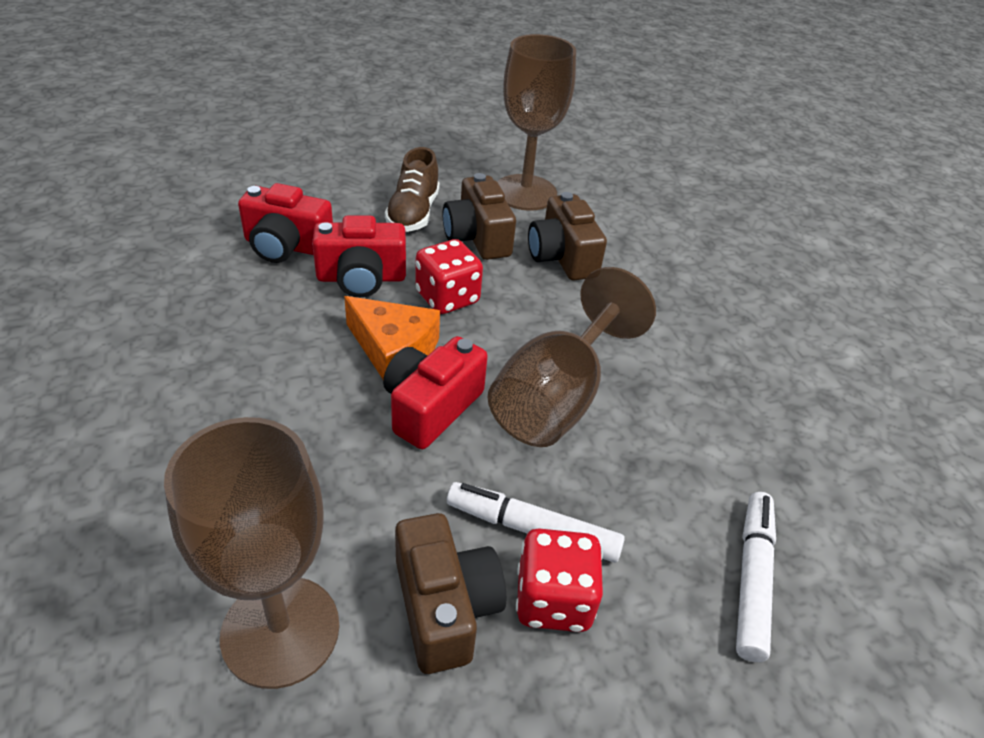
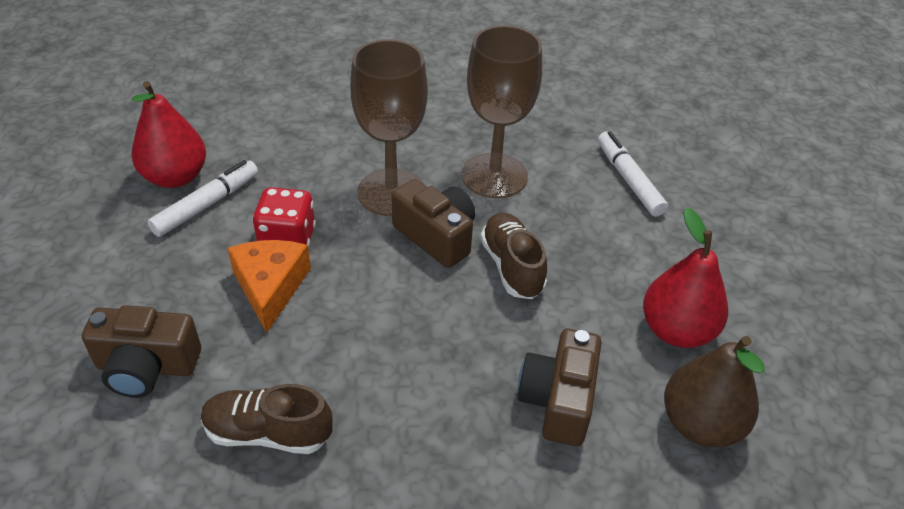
brown goblet: [164,417,340,689] [488,267,656,447] [497,34,576,211] = 3 -> [350,39,428,216] [462,25,542,199] = 2
brown pear: none = 0 -> [664,336,765,447] = 1
brown shoe: [385,147,439,232] = 1 -> [201,384,333,454] [481,213,547,299] = 2
red camera: [238,183,333,263] [312,215,406,297] [383,336,488,449] = 3 -> none = 0
red dice: [415,239,483,314] [516,528,603,632] = 2 -> [252,187,316,246] = 1
red pear: none = 0 -> [132,81,206,188] [643,207,728,348] = 2

